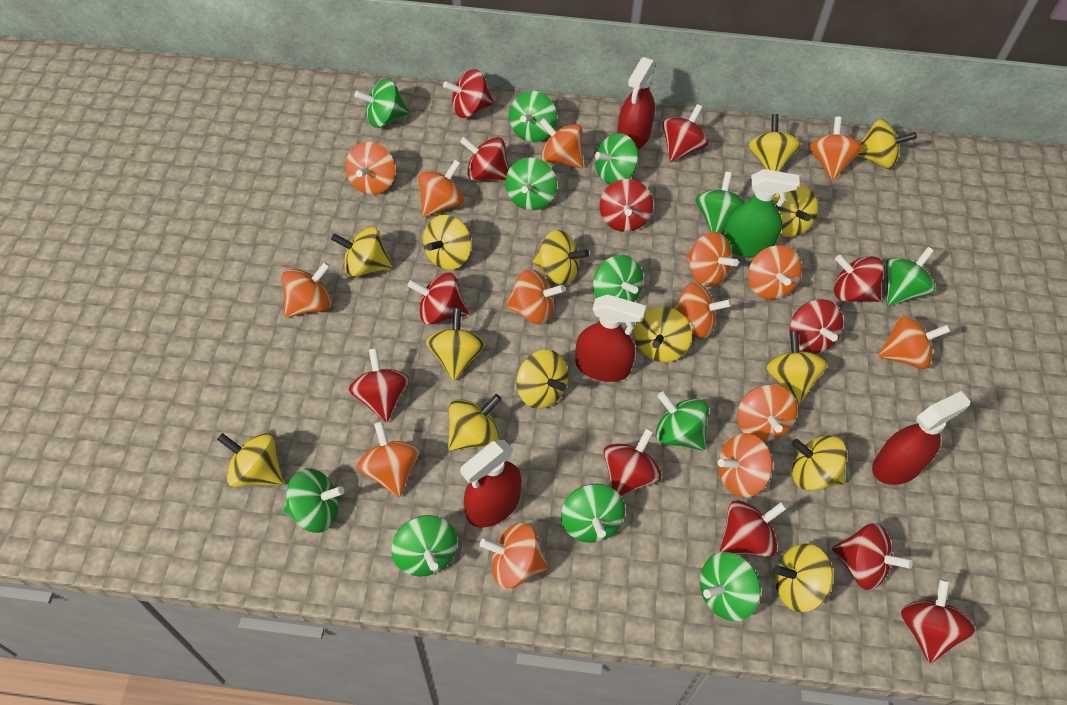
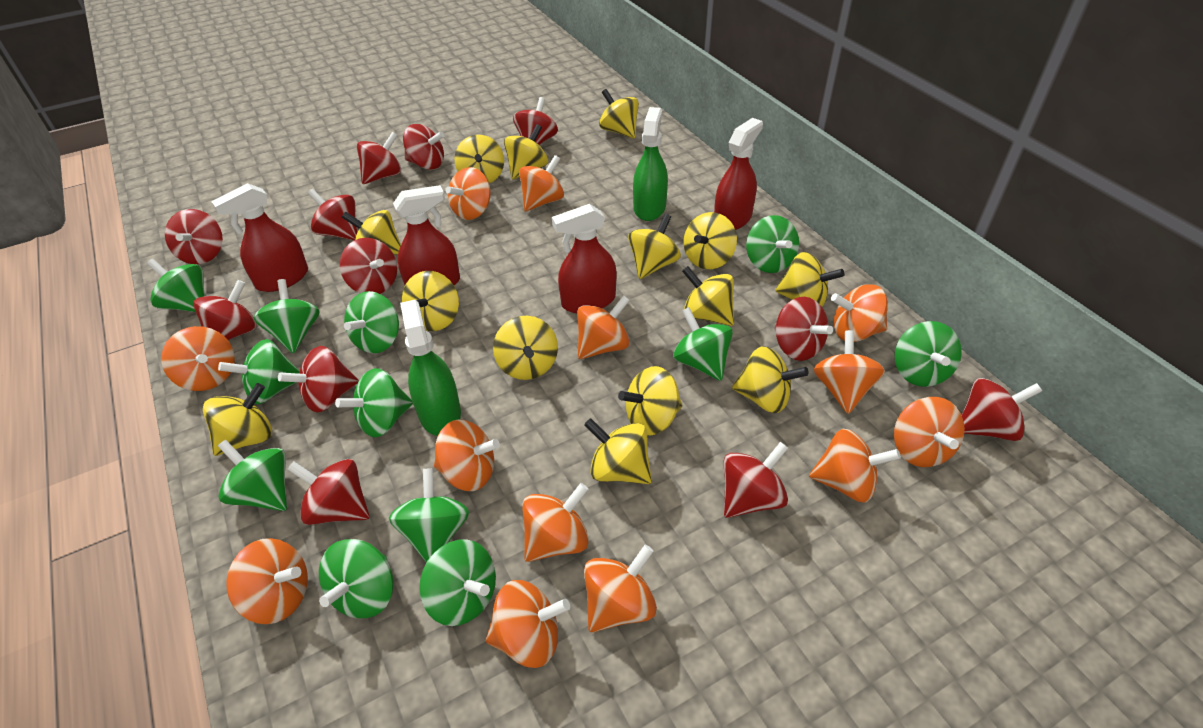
green spray bottle: [723,169,800,257] = 1 -> [400,300,461,436] [633,107,668,221] = 2
orange spinning top: [281,262,331,317] [345,142,395,195] [357,421,419,497] [418,160,464,217] [480,522,549,589] [505,269,565,325] [539,118,583,168] [673,282,732,338] [686,232,738,287] [718,433,773,497] [737,385,798,441] [748,245,802,299] [809,117,862,180] [878,315,951,369] = 14 -> [161,326,235,391] [226,538,308,624] [434,420,500,491] [445,167,491,220] [485,580,570,668] [519,155,564,211] [522,483,589,562] [577,295,630,359] [584,545,657,633] [809,428,901,502] [813,330,885,414] [831,284,888,342] [894,397,965,467] = 13

